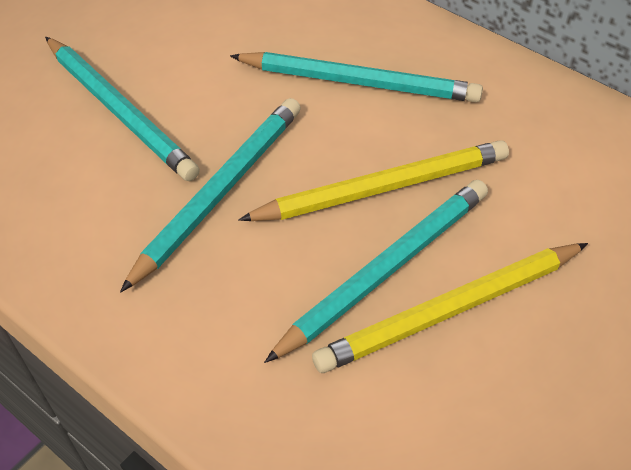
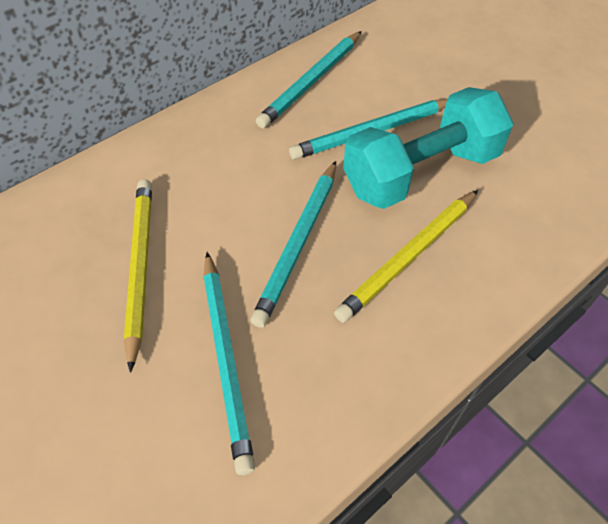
turquoise dumbbell: none = 0 -> [343,87,514,209] = 1

